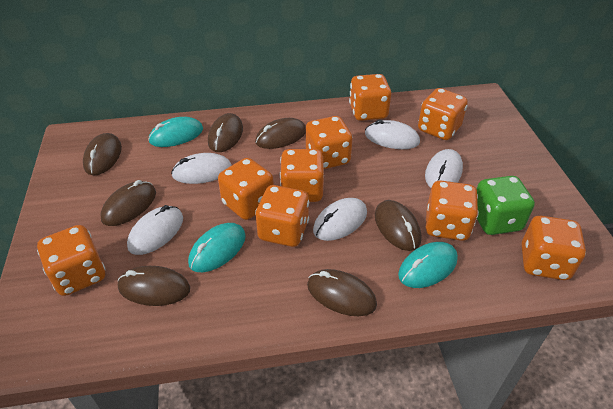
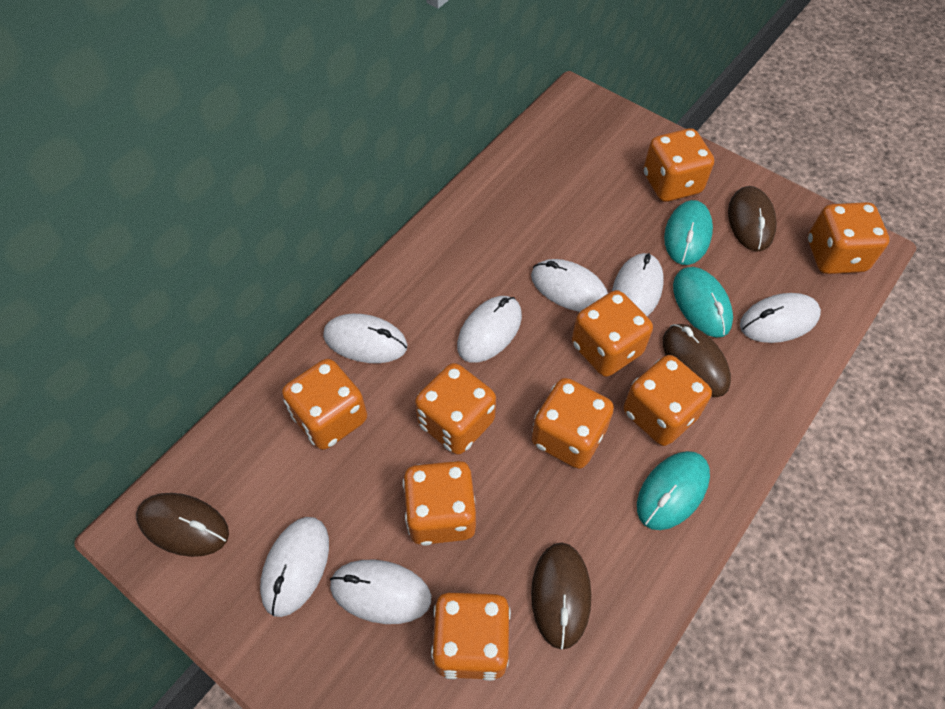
brown mouse: [83,133,122,175] [100,180,156,226] [117,266,190,306] [208,113,243,152] [255,118,306,149] [307,269,377,316] [375,200,421,251] = 7 -> [136,493,229,557] [531,543,591,650] [663,324,731,397] [728,186,777,251] = 4
green dice: [477,176,535,235] = 1 -> none = 0
white mouse: [127,205,183,255] [171,153,232,184] [313,198,367,241] [365,120,420,149] [425,149,463,188] = 5 -> [260,517,329,617] [323,314,407,363] [330,560,431,624] [457,296,522,363] [531,259,608,312] [612,253,664,316] [740,293,821,343] = 7

